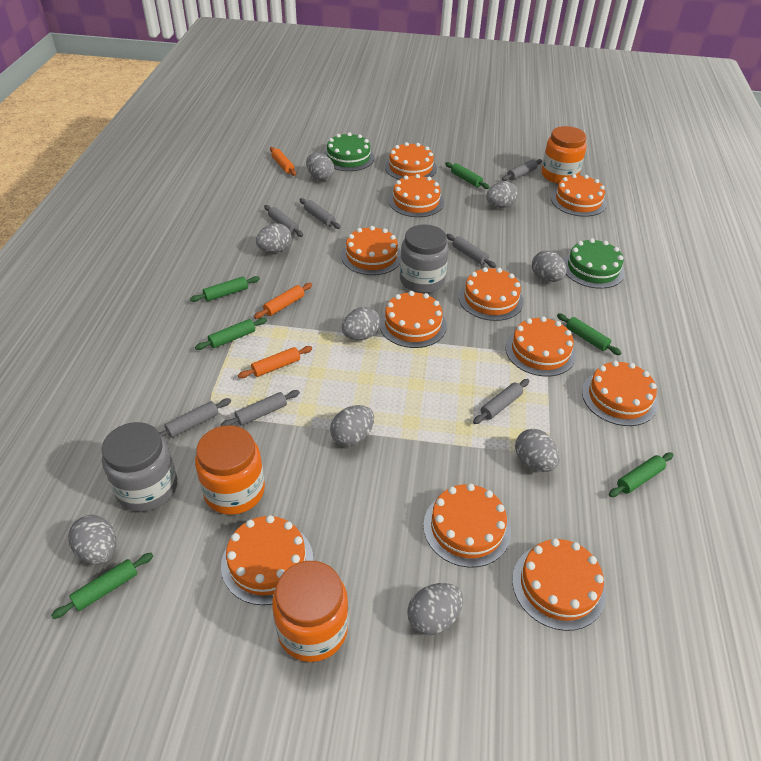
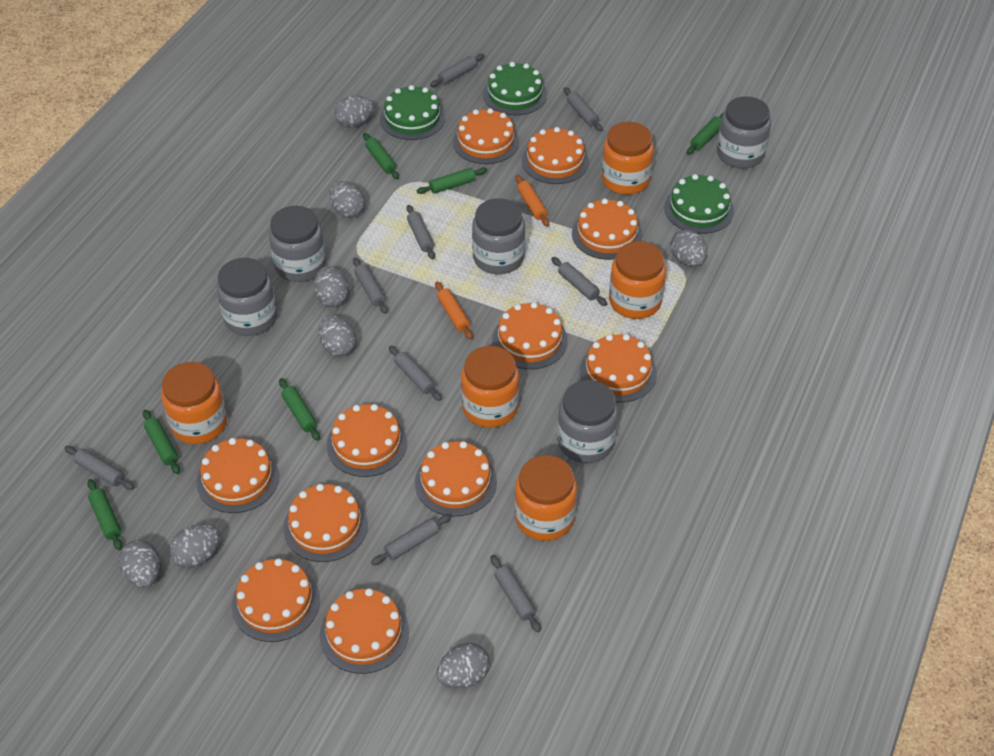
green cake: [324,132,374,171] [564,238,625,289] = 2 -> [380,85,445,140] [483,62,547,115] [664,174,734,234] = 3
grey egg: [68,515,116,565] [256,223,292,253] [306,153,334,181] [330,405,374,447] [342,307,381,340] [407,583,463,635] [486,181,518,208] [515,429,560,472] [532,251,567,282] = 9 -> [119,540,161,587] [169,524,220,568] [314,266,349,307] [319,315,356,357] [330,181,365,218] [334,96,374,128] [437,643,490,689] [670,229,707,267] = 8
grey jar: [102,422,177,512] [400,224,449,293] = 2 -> [217,258,277,336] [269,206,326,282] [472,198,525,274] [557,380,618,463] [717,96,771,169] = 5
grey rolling pin: [159,398,231,438] [221,390,300,426] [264,205,303,237] [299,198,341,229] [446,234,496,268] [473,379,529,424] [502,159,542,181] = 7 -> [64,446,134,490] [353,258,388,314] [371,514,451,565] [389,346,442,401] [406,205,435,259] [430,54,485,87] [490,555,541,632] [551,257,607,306] [564,87,603,131] = 9
orange jar: [195,425,265,515] [272,561,348,662] [541,126,587,184] = 3 -> [161,362,227,444] [461,346,519,428] [514,455,577,541] [601,122,654,195] [609,241,666,319] = 5
orange rolling pin: [238,346,312,378] [254,283,312,319] [270,147,296,176] = 3 -> [435,281,473,339] [516,175,550,227] = 2

